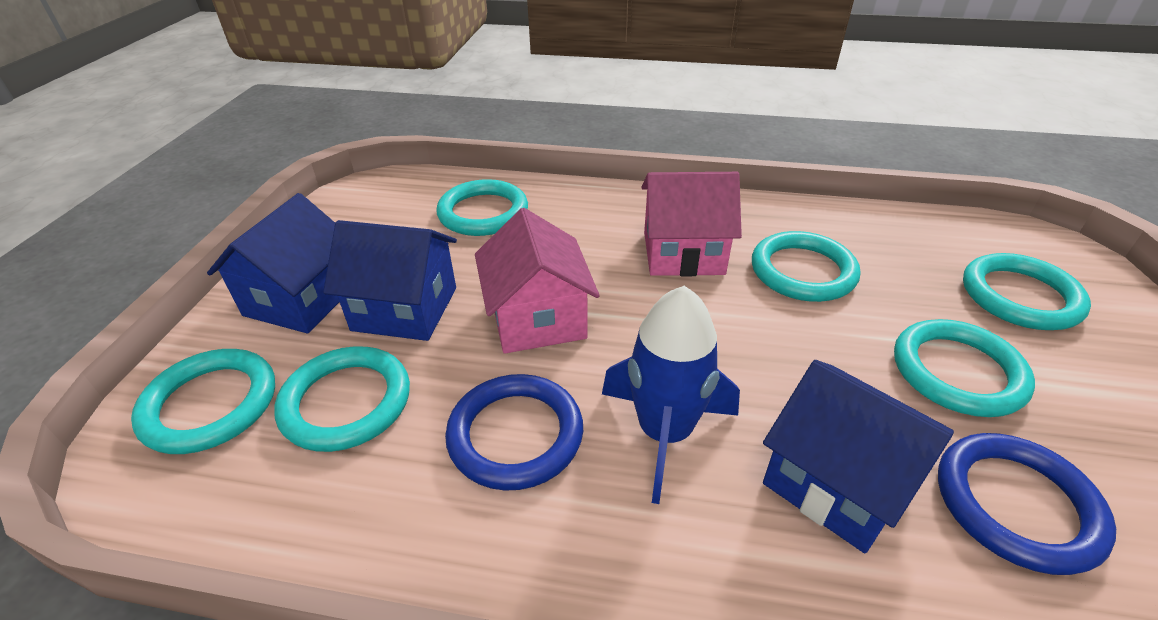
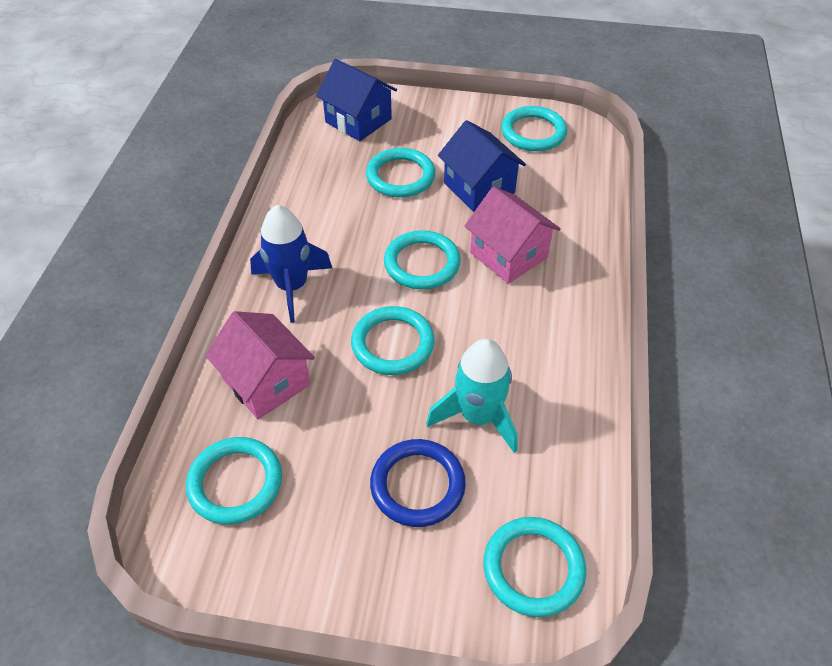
blue house: [207,193,339,334] [323,220,457,341] [763,360,954,553] = 3 -> [316,59,397,141] [438,120,526,212] = 2
blue ring: [445,374,583,491] [938,433,1116,575] = 2 -> [370,439,466,527] = 1
turquoise rocket: none = 0 -> [426,339,518,453] = 1

